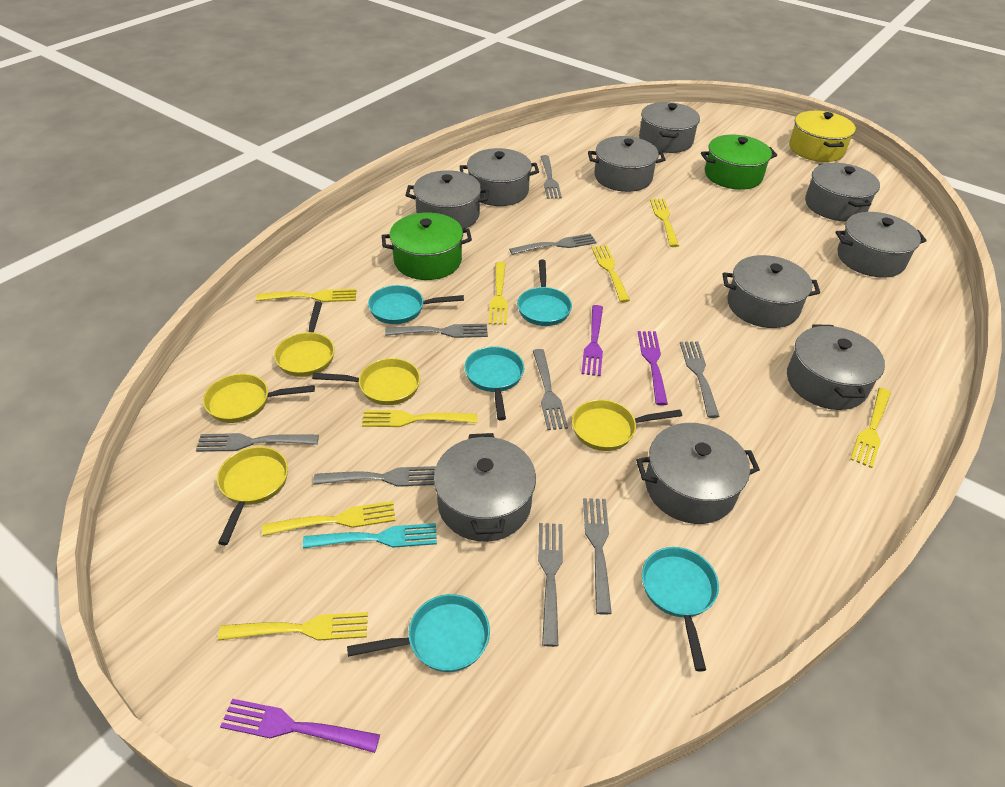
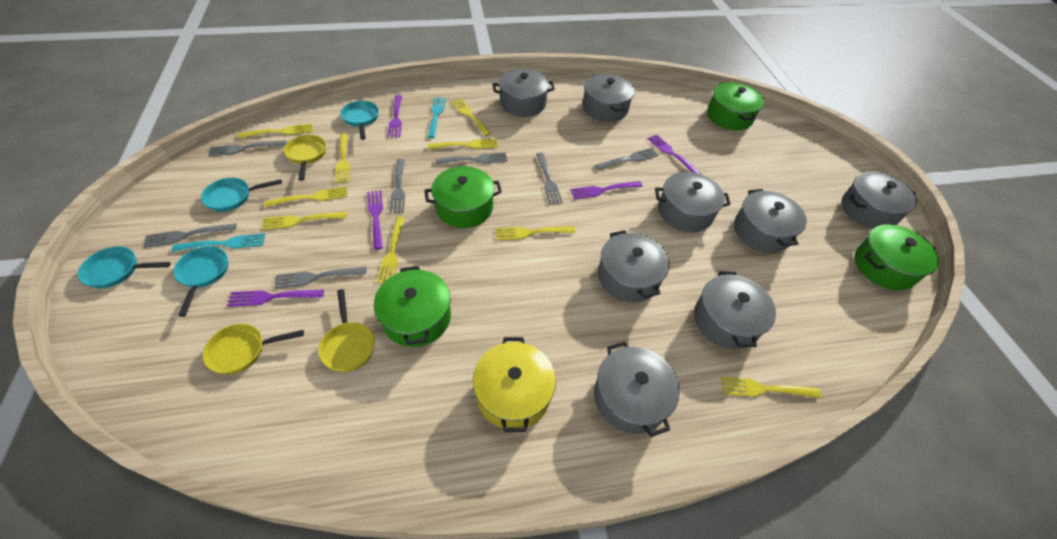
green pot: [382,212,472,280] [701,135,777,190] = 2 -> [374,266,451,347] [424,166,502,228] [707,82,764,130] [854,224,939,290] = 4
grey fork: [196,433,319,452] [313,466,436,487] [385,324,488,338] [509,233,597,255] [533,349,568,430] [538,523,563,647] [540,155,562,199] [583,498,612,615] [680,341,720,418] = 9 -> [143,223,237,248] [208,140,286,157] [274,266,366,289] [389,159,405,213] [436,152,507,165] [536,153,563,205] [595,148,659,170] = 7
grey pot: [405,170,489,229] [434,433,536,542] [459,148,539,206] [588,136,666,192] [636,423,760,524] [639,102,700,153] [723,255,820,328] [787,324,885,410] [805,163,880,221] [835,212,927,278] = 10 -> [493,69,555,117] [582,74,634,122] [594,341,680,437] [598,230,670,303] [655,172,731,232] [694,271,776,349] [734,189,807,253] [841,171,917,229] = 8
purple fork: [220,699,380,753] [581,305,603,376] [638,331,668,405] = 3 -> [227,290,324,307] [367,190,383,250] [387,95,402,137] [570,181,643,199] [648,134,701,174] = 5
turquoise fork: [303,523,437,549] = 1 -> [172,233,265,252] [428,97,446,138] = 2
turquoise pan: [347,594,490,672] [368,285,464,324] [465,346,524,420] [517,260,572,326] [642,547,719,672] = 5 -> [78,246,171,289] [174,246,229,317] [201,178,282,212] [340,101,379,140] = 4
yellow fork: [218,612,368,641] [256,289,356,302] [262,501,395,536] [362,410,478,427] [489,262,508,325] [591,245,630,302] [650,199,679,247] [850,388,891,468] = 8 -> [238,123,312,139] [262,212,347,230] [265,186,348,207] [335,133,350,183] [376,217,405,284] [428,139,498,149] [451,98,491,136] [496,226,575,240] [721,377,822,398] = 9
yellow pan: [203,374,315,423] [217,447,288,545] [274,301,335,377] [312,358,420,405] [572,399,682,451] = 5 -> [203,324,304,374] [284,135,326,181] [319,289,375,372] = 3

